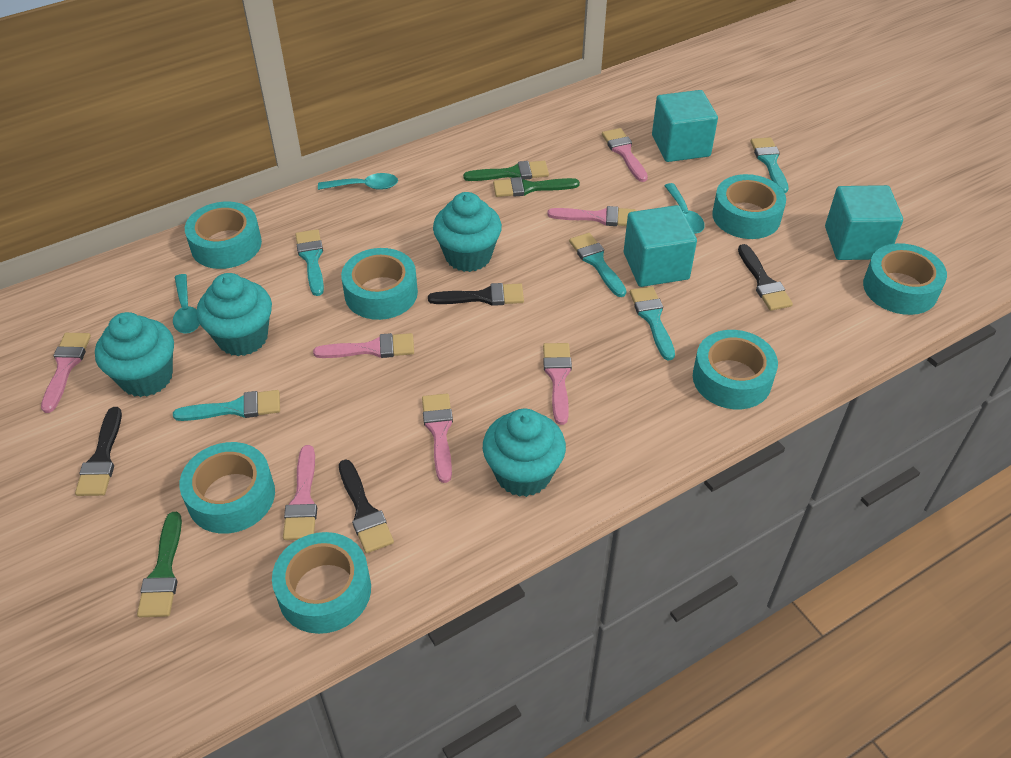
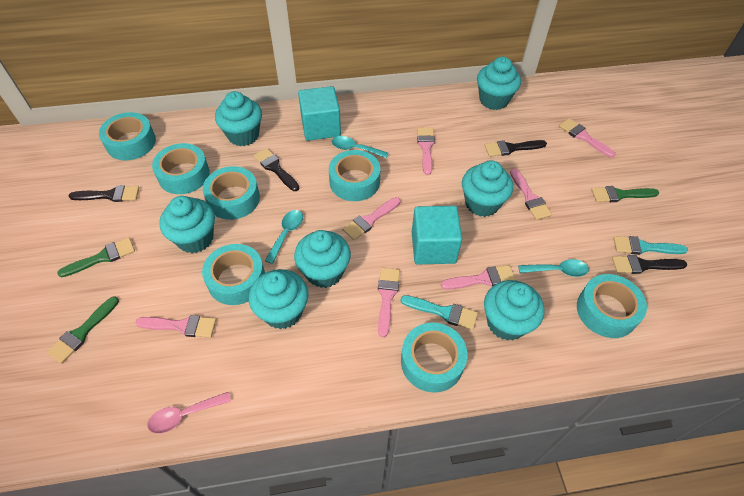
pink spoon: none = 0 -> [147,392,231,434] = 1
turquoise brush: [173,390,280,421] [295,229,324,296] [569,233,626,297] [630,286,675,361] [751,137,788,193] = 5 -> [400,295,478,330] [613,236,688,255] = 2
turquoise cube: [624,205,697,287] [652,90,718,162] [825,185,903,260] = 3 -> [298,86,341,141] [412,206,462,264] = 2
turquoise cupcake: [95,312,174,397] [197,273,272,356] [433,192,502,272] [483,409,566,497] = 4 -> [159,196,215,253] [215,91,262,146] [249,269,309,329] [294,230,351,288] [462,160,513,217] [477,57,521,110] [484,280,545,341] = 7

